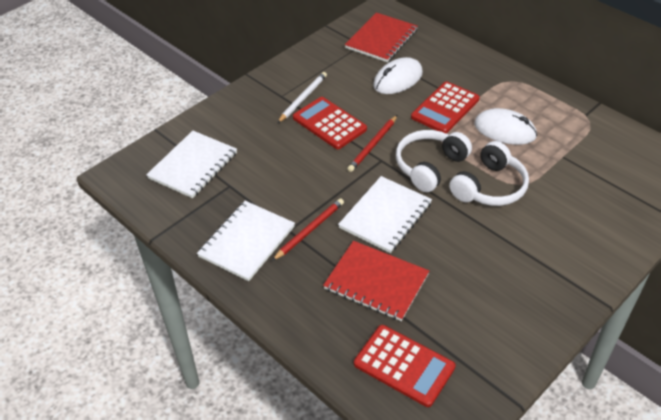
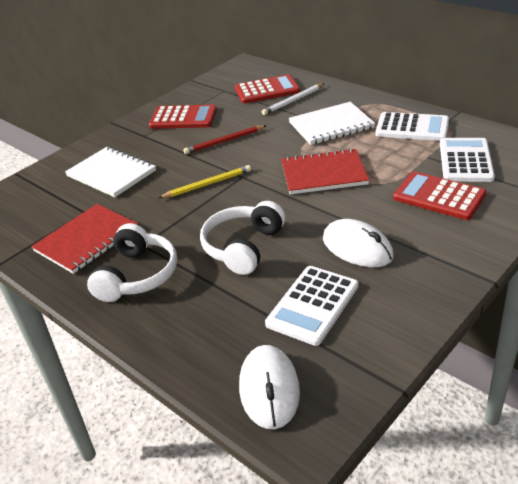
red pencil: [272,198,344,261] [347,115,397,172] = 2 -> [183,125,267,154] = 1
white calculator: none = 0 -> [265,266,358,346] [375,112,449,141] [440,138,495,182] = 3
white notebook: [146,131,237,198] [197,201,295,281] [338,176,432,253] = 3 -> [65,147,156,197] [289,102,375,145] = 2
yellow pencil: none = 0 -> [159,165,251,198] = 1

